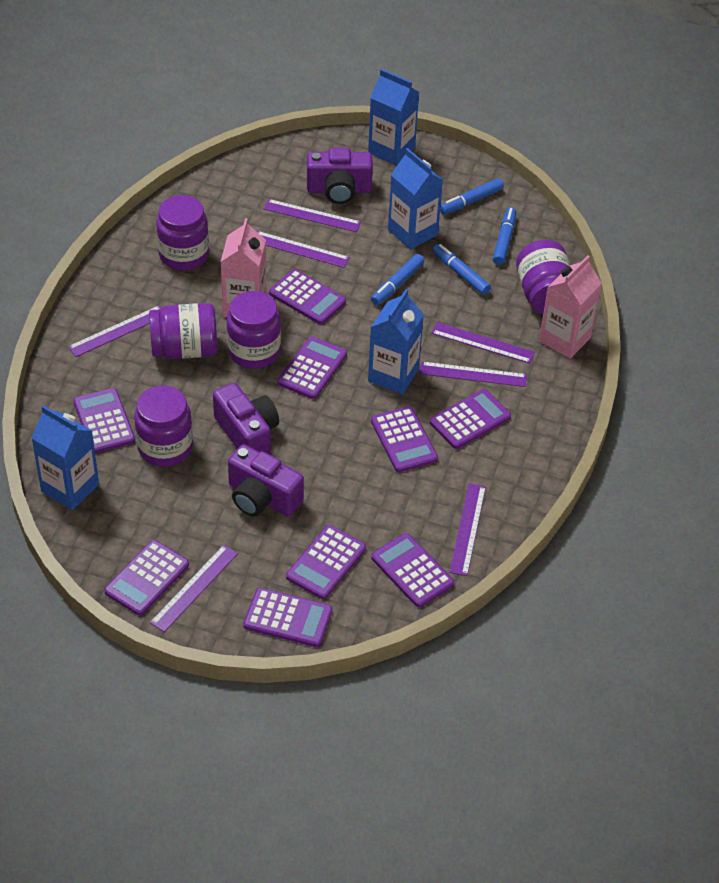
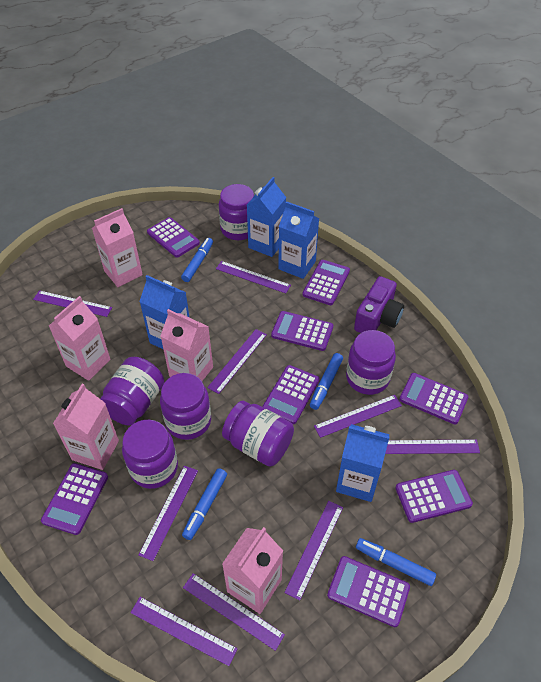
pink carton: [220,218,267,317] [539,255,602,359] = 2 -> [49,296,111,381] [53,384,119,470] [92,208,143,287] [160,309,213,381] [222,527,283,614] = 5
purple calculator: [73,388,135,453] [104,540,189,616] [243,588,332,647] [269,269,346,324] [278,337,347,399] [286,525,366,599] [371,406,438,472] [371,533,454,607] [430,389,511,449] = 9 -> [41,463,108,535] [147,217,200,257] [262,365,319,424] [271,311,333,351] [302,260,350,305] [327,556,410,627] [395,470,473,523] [399,373,468,424] = 8
purple camera: [213,383,279,454] [228,444,304,516] [307,148,373,204] = 3 -> [354,276,404,333] = 1
purple jar: [134,386,193,467] [149,303,217,359] [156,195,209,270] [227,291,281,369] [516,240,570,315] = 5 -> [100,357,164,426] [122,420,178,489] [160,373,211,440] [219,184,254,240] [222,401,294,467] [346,330,396,395] = 6
purple ruler: [68,305,161,357] [150,545,238,632] [257,231,350,268] [264,199,361,232] [420,361,527,387] [431,322,535,364] [449,483,486,576] = 7 -> [33,290,112,317] [131,597,238,666] [139,466,198,561] [183,573,285,651] [207,329,267,394] [216,261,291,293] [284,501,343,601] [314,395,402,438] [385,439,480,454] = 9

